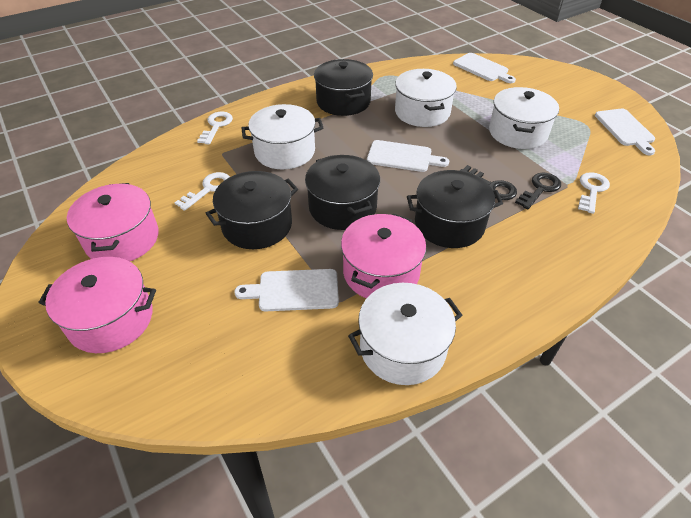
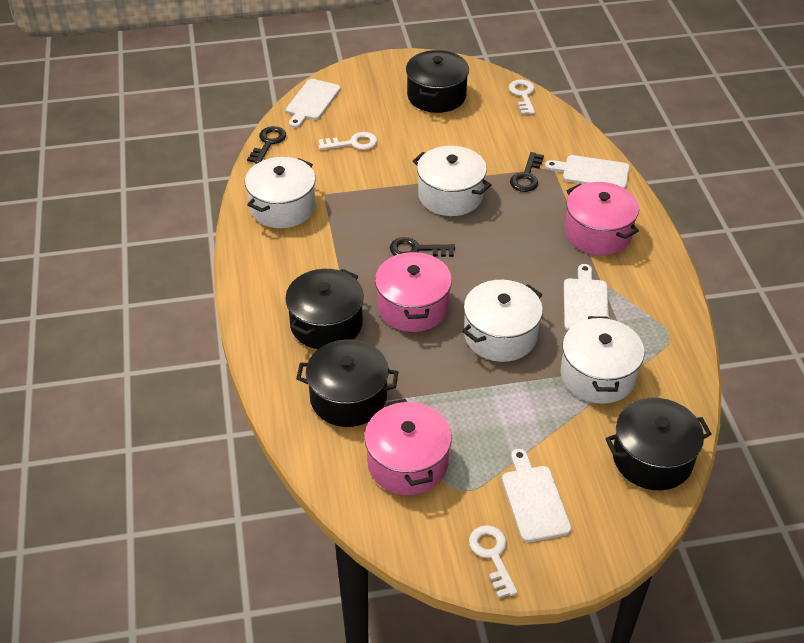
black key: [460,165,517,200] [515,173,561,209] = 2 -> [247,126,286,164] [390,237,455,257] [510,152,544,192] = 3

